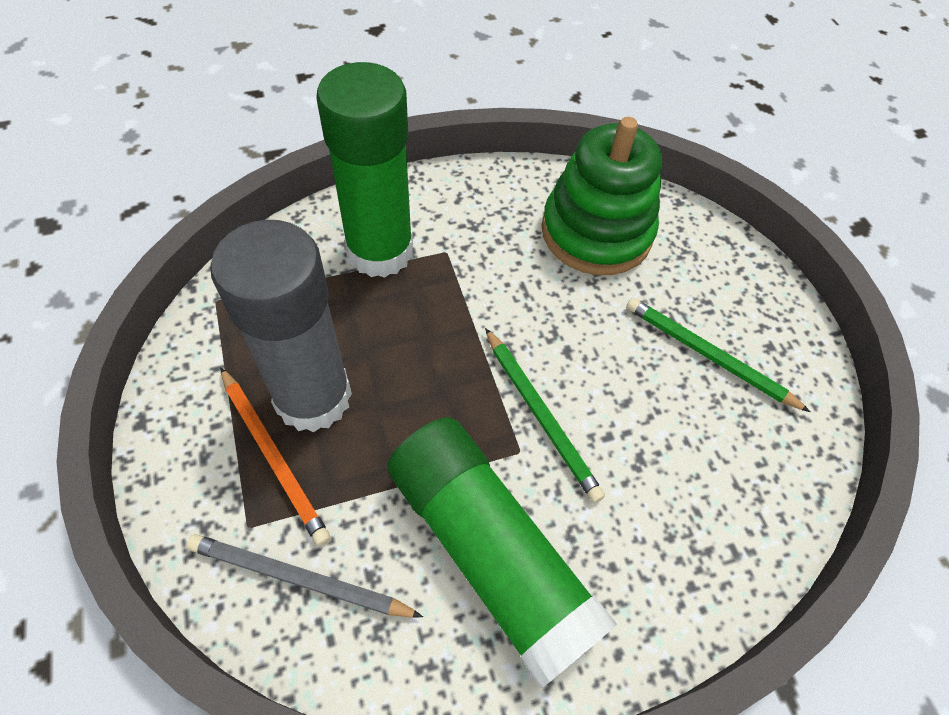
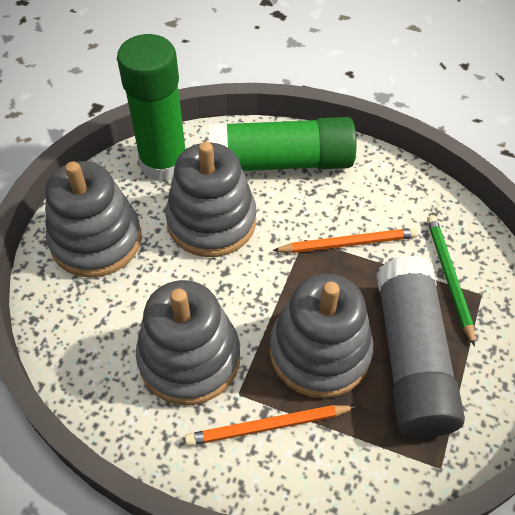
green pencil: [485,328,605,503] [626,298,810,412] = 2 -> [427,215,475,346] = 1
green stacking toy: [541,117,662,275] = 1 -> none = 0
grey pencil: [186,534,423,618] = 1 -> none = 0
grey stacking toy: none = 0 -> [45,161,142,278] [136,280,240,405] [166,142,257,257] [270,274,373,398] = 4
orange pencil: [220,367,331,546] = 1 -> [185,405,356,446] [272,228,418,253] = 2

